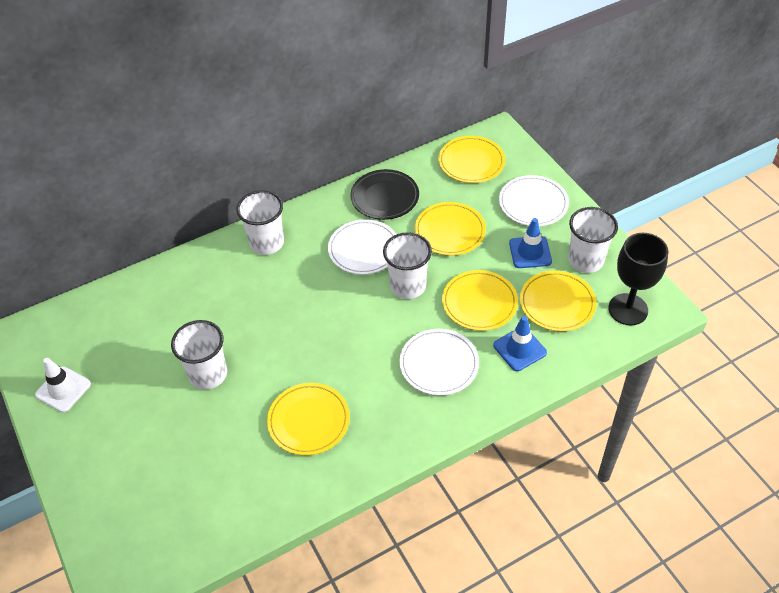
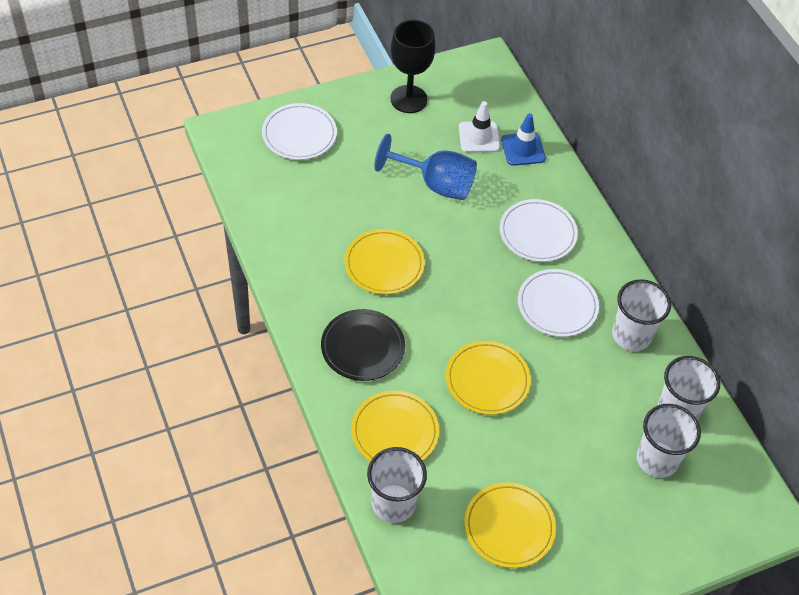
blue goblet: none = 0 -> [374,134,477,200] = 1
blue traffic cone: [493,316,547,371] [509,218,552,268] = 2 -> [501,113,546,166] = 1
yellow plate: [267,383,350,455] [415,202,486,256] [438,136,505,183] [442,270,518,331] [520,271,596,331] = 5 -> [344,229,425,295] [351,391,439,462] [446,341,531,415] [464,482,556,568] = 4

